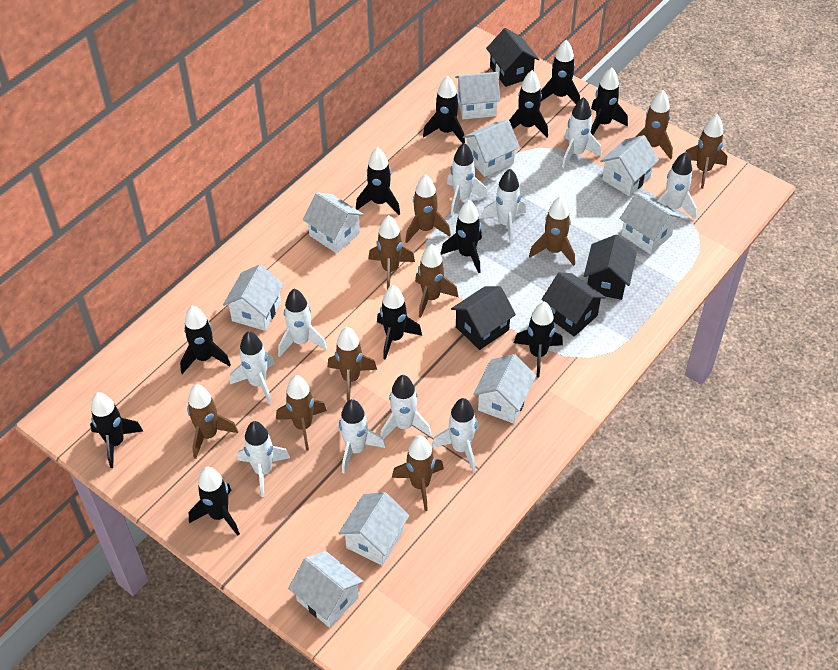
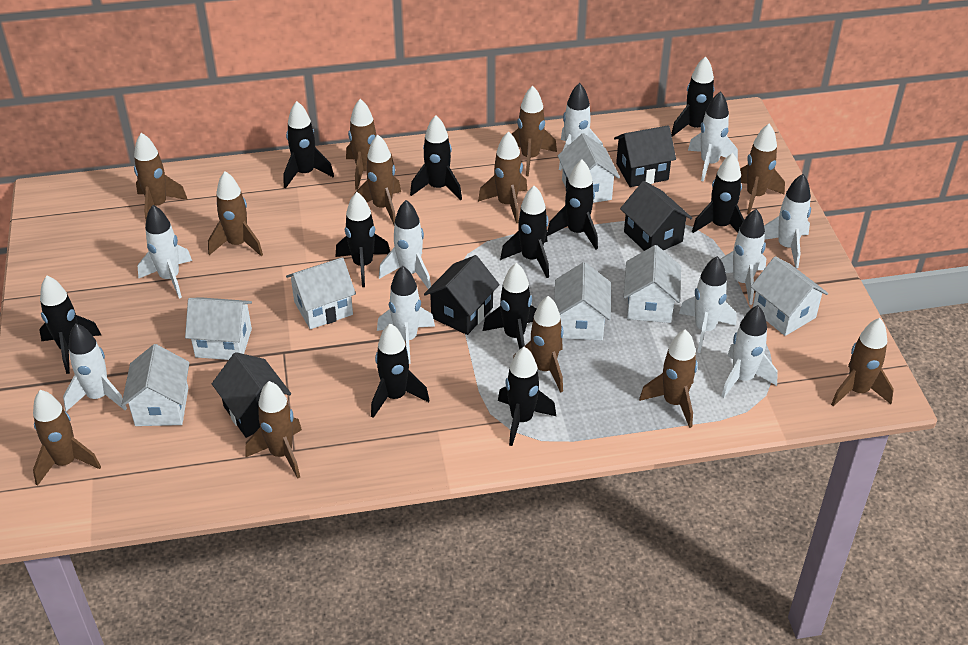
brown rocket: [187,384,238,459] [276,375,327,451] [328,327,377,402] [368,215,415,289] [392,436,444,511] [405,174,451,243] [415,244,458,318] [529,196,575,266] [635,90,673,159] [685,114,728,189] = 10 -> [33,390,101,486] [134,133,188,219] [208,171,263,256] [246,381,302,479] [346,99,394,190] [354,135,401,225] [478,131,527,223] [512,86,557,176] [513,296,563,393] [639,329,698,428] [740,124,785,214] [831,318,894,406] = 12
white house: [223,264,284,331] [288,551,364,628] [302,192,364,253] [339,492,409,566] [455,72,500,119] [463,120,520,177] [473,354,536,424] [600,135,659,196] [620,192,681,254] = 9 -> [121,344,189,426] [185,297,252,360] [286,257,356,329] [554,262,611,340] [558,133,620,203] [624,245,681,323] [751,256,828,336] = 7

